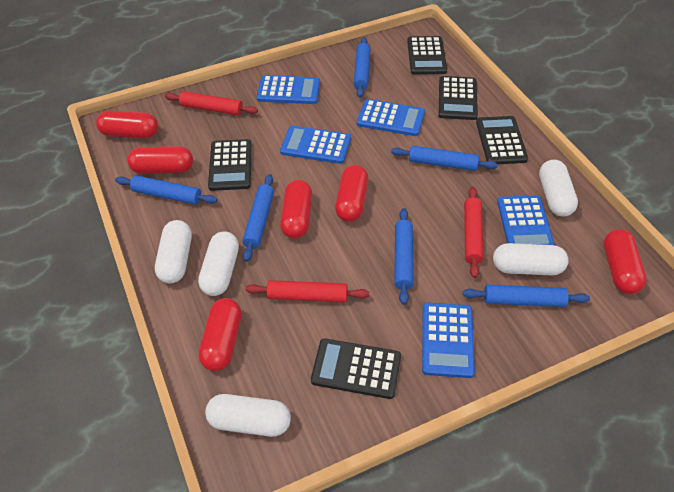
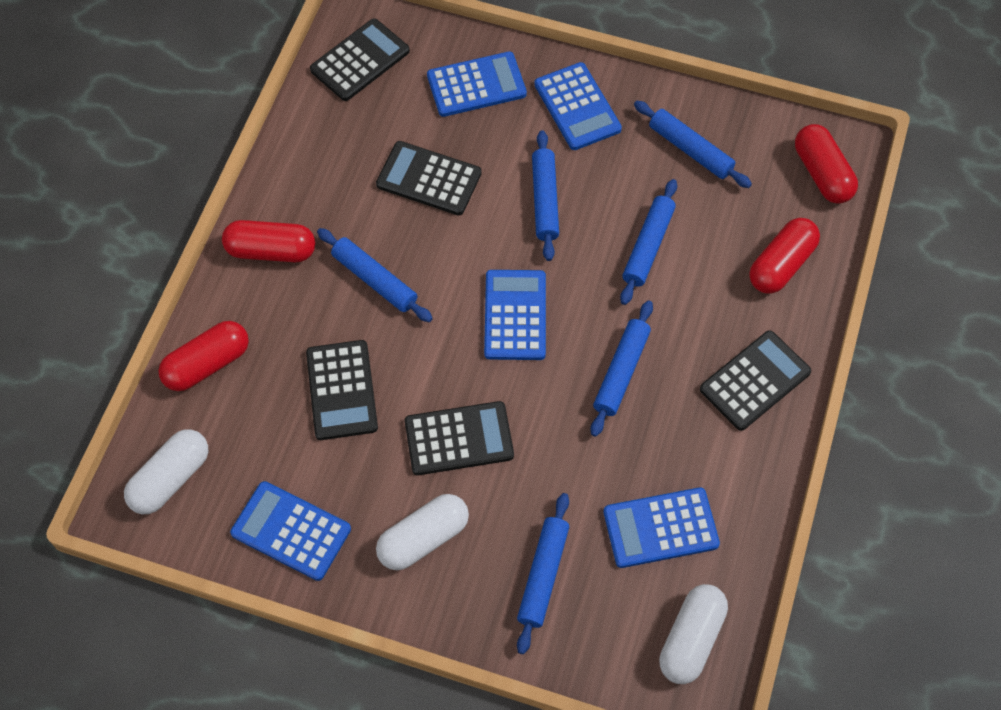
red capsule: [96,110,158,138] [127,146,193,174] [199,298,242,371] [280,180,312,239] [335,165,368,222] [603,229,647,294] = 6 -> [158,321,249,391] [222,220,315,262] [749,218,820,294] [795,124,858,204] = 4
red rolling pin: [165,91,258,116] [246,280,369,303] [464,187,484,278] = 3 -> none = 0
white capsule: [155,220,192,284] [198,231,239,296] [205,394,291,437] [493,243,568,276] [539,160,578,217] = 5 -> [124,429,208,514] [376,494,469,570] [659,584,728,684] = 3

